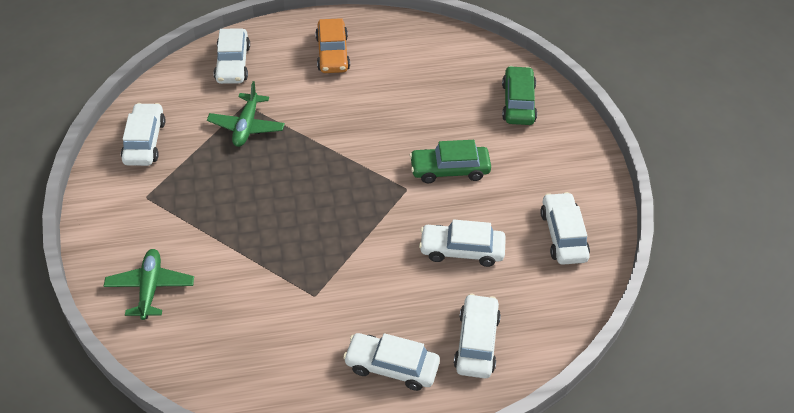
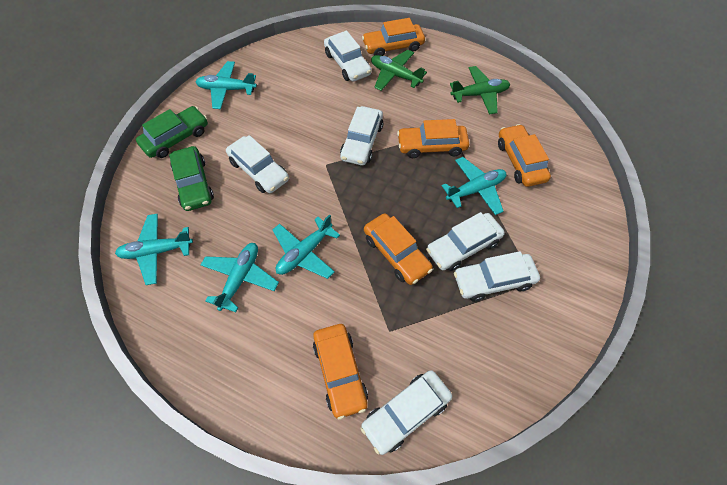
orange car: [315,18,350,73] = 1 -> [313,324,368,420] [362,18,425,56] [364,213,433,285] [397,119,469,158] [498,124,551,187] = 5
turquoise plane: none = 0 -> [115,214,193,285] [196,61,257,109] [201,243,279,312] [272,214,340,279] [442,157,506,215] = 5

